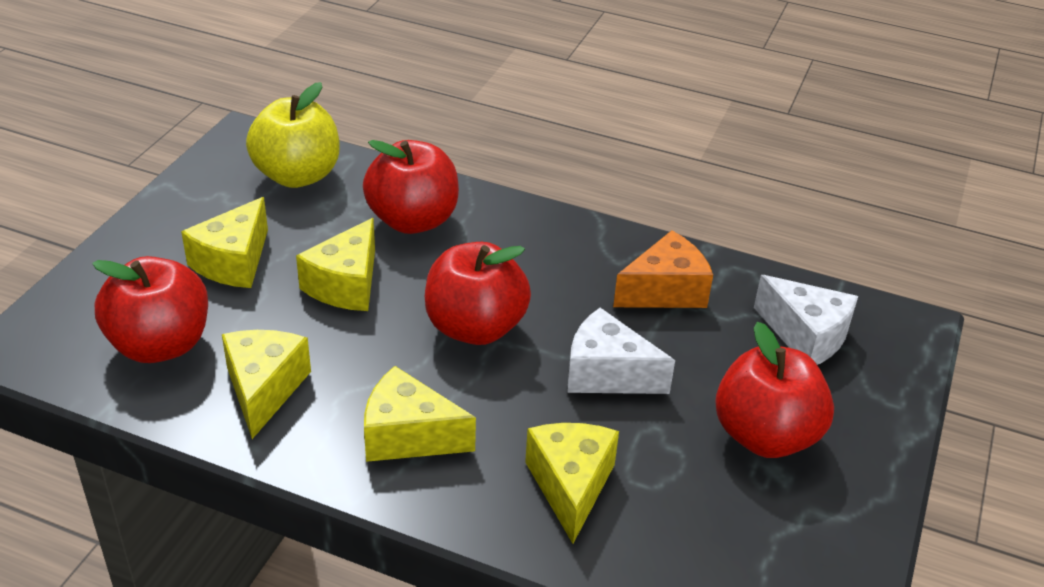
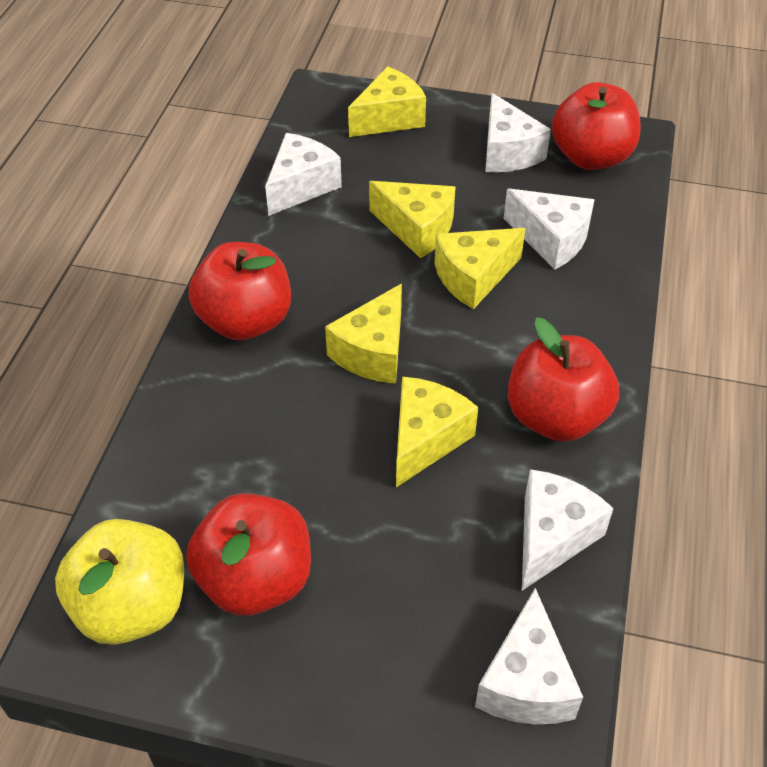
orange cheese: [613,230,713,308] = 1 -> none = 0
white cheese: [568,308,675,394] [754,275,858,365] = 2 -> [265,133,342,216] [475,588,583,724] [485,93,551,172] [504,189,595,270] [522,469,614,591] = 5

